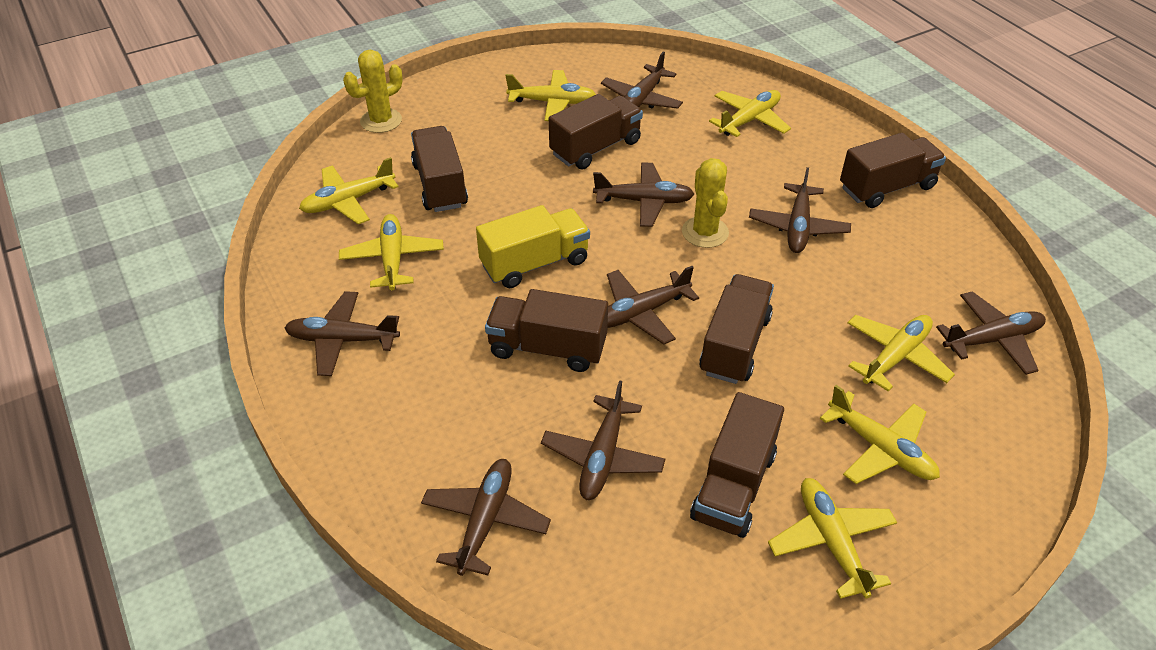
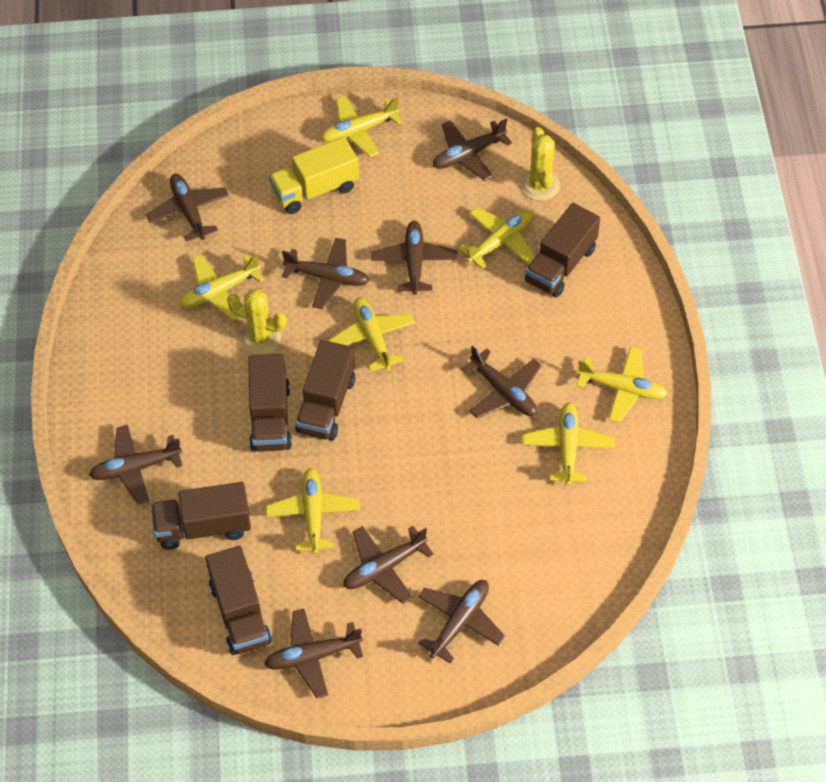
brown plane: [285,291,400,376] [421,459,551,576] [541,380,665,500] [593,162,694,227] [601,51,683,109] [607,266,699,344] [749,167,851,253] [936,291,1046,375] = 8 -> [89,425,182,504] [146,174,229,241] [264,609,363,699] [282,238,370,309] [343,526,433,604] [372,221,458,295] [418,580,505,664] [433,119,512,181] [461,346,541,418] = 9
brown truck: [411,126,468,212] [485,289,608,372] [549,94,643,170] [690,392,784,538] [699,274,774,384] [840,133,946,208] = 6 -> [151,482,251,550] [205,546,272,655] [248,354,292,452] [295,340,355,441] [525,203,600,297] = 5

